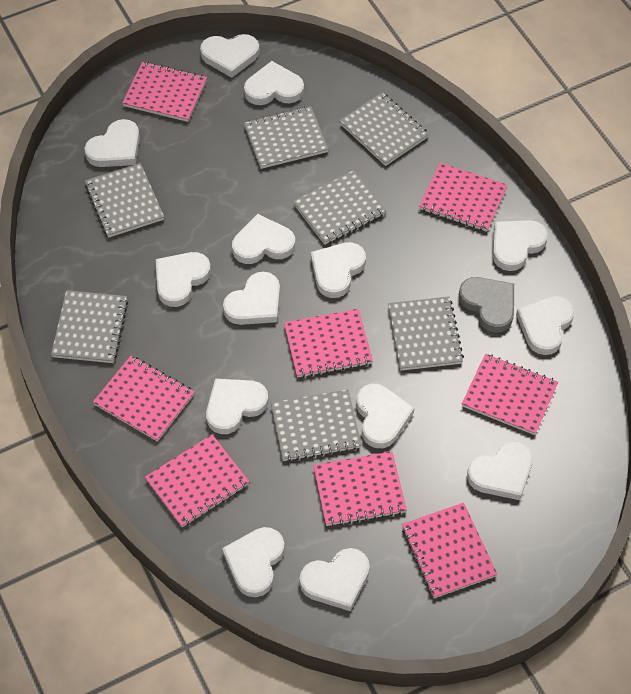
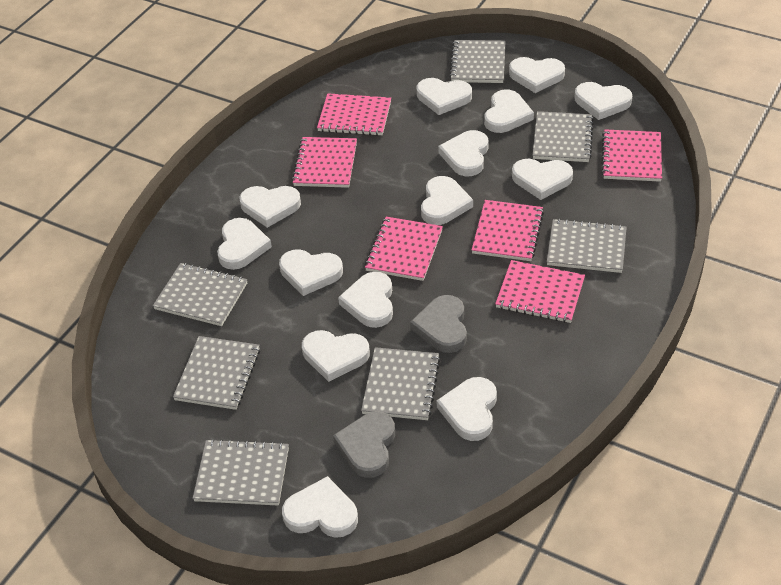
grey heart: [459,277,514,333] = 1 -> [333,411,395,478] [410,295,467,353] = 2
pink notebook: [93,356,194,442] [122,62,207,122] [145,435,249,527] [284,309,373,378] [313,451,407,527] [402,503,497,598] [419,163,508,232] [462,354,558,435] = 8 -> [292,137,357,188] [317,93,391,136] [365,217,443,281] [472,200,544,261] [495,260,585,323] [601,129,662,182] = 6

